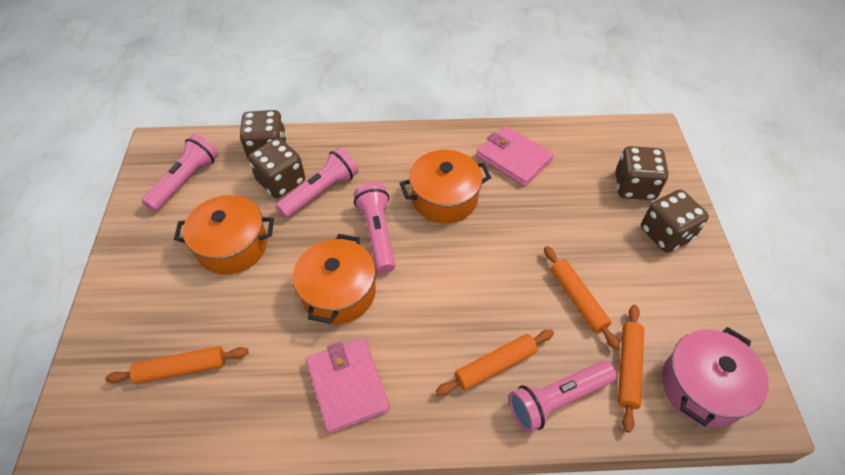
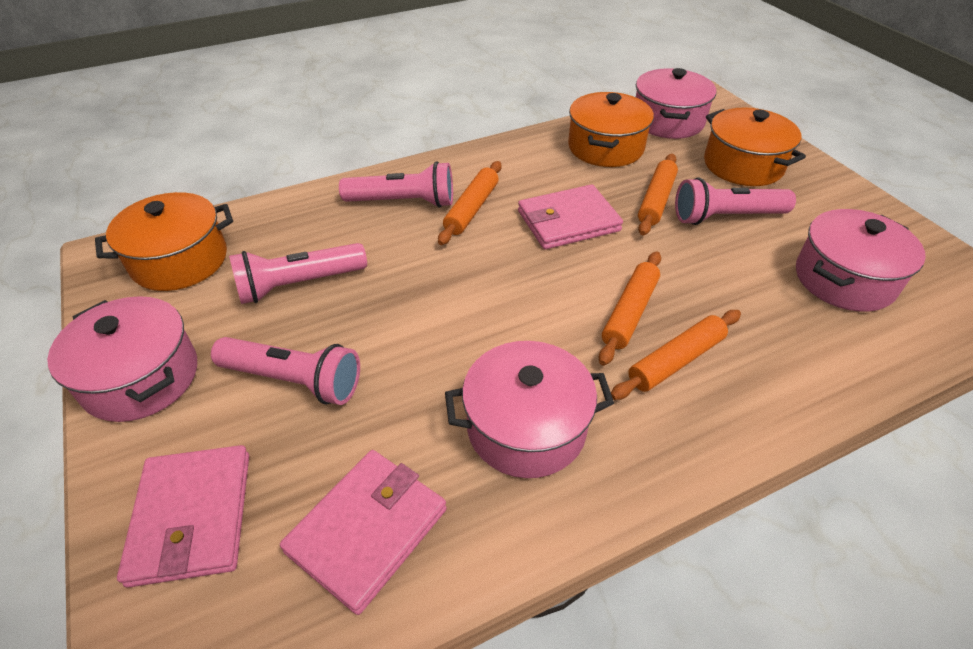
brown dice: [240,110,287,159] [248,138,305,198] [616,146,668,200] [641,190,709,253] = 4 -> none = 0
pink pot: [662,327,769,427] = 1 -> [47,296,197,422] [445,341,614,478] [636,68,716,139] [796,209,926,312] = 4
pink wallet: [306,338,390,434] [476,126,554,186] = 2 -> [117,445,249,588] [280,450,447,615] [518,184,623,249] = 3

